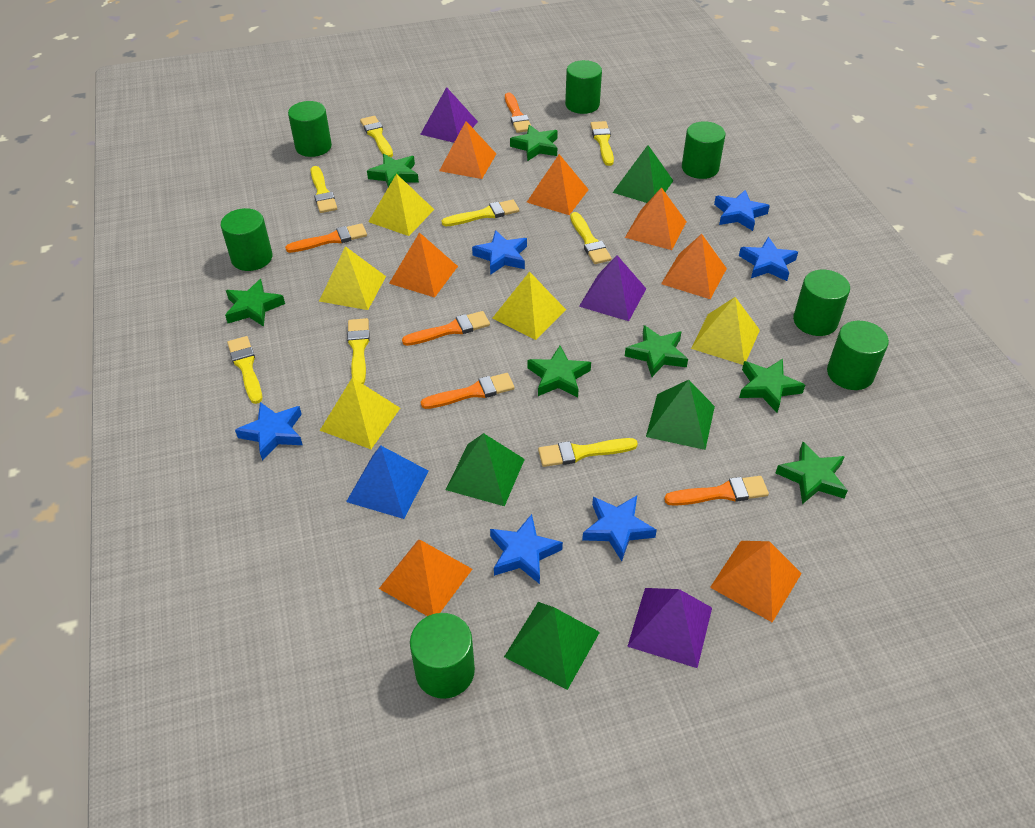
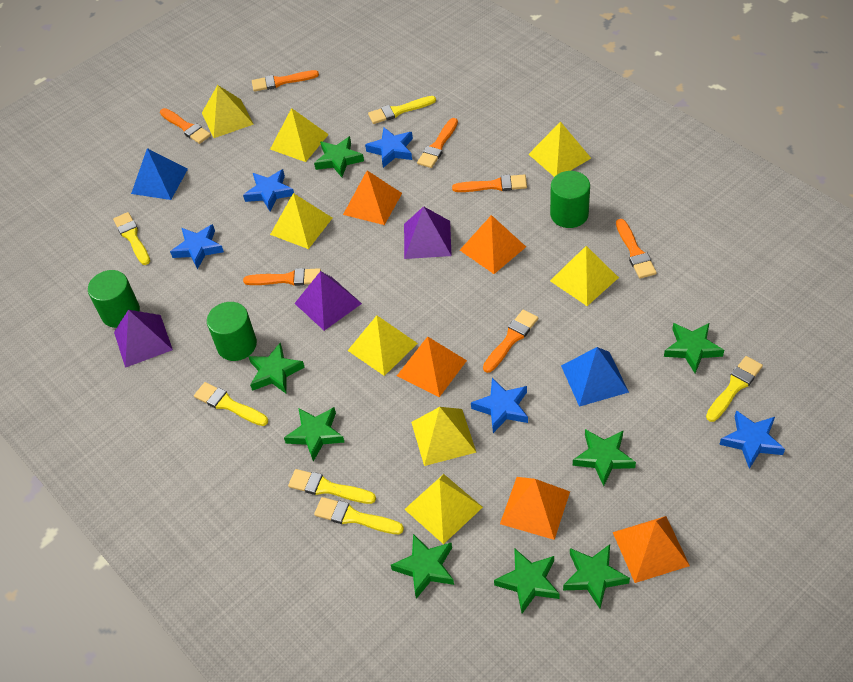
blue pyramid: [346,445,429,519] = 1 -> [131,148,188,200] [561,347,629,407] = 2
blue star: [235,402,303,461] [472,230,527,275] [490,514,563,584] [582,496,657,561] [714,190,770,231] [739,237,798,281] = 6 -> [170,224,224,269] [243,169,294,211] [365,127,413,168] [471,378,528,433] [719,410,785,469] = 5
green cylinder: [221,208,272,271] [288,101,332,157] [410,613,475,699] [565,60,602,114] [682,121,725,179] [793,270,850,336] [827,321,889,390] = 7 -> [88,270,140,328] [207,302,257,361] [550,171,590,228] = 3
green pyramid: [446,433,525,506] [504,602,600,690] [612,145,673,203] [646,380,715,450] = 4 -> none = 0
green star: [225,279,285,327] [367,154,419,187] [510,125,558,161] [528,346,591,398] [625,325,688,377] [739,359,805,413] [776,442,848,504] = 7 -> [248,343,305,394] [284,407,345,462] [314,136,364,177] [391,534,454,599] [494,548,560,613] [563,544,630,609] [573,429,636,486] [664,323,724,373] = 8
orange brush: [285,223,367,253] [402,311,490,346] [421,373,515,409] [505,93,531,133] [664,476,769,506] = 5 -> [160,108,211,144] [243,268,321,286] [252,70,319,92] [417,118,458,168] [452,174,527,192] [483,310,538,373] [616,219,657,279] = 7
orange pyramid: [379,540,472,616] [389,232,458,298] [439,121,496,179] [527,154,589,215] [625,187,686,250] [661,234,727,299] [710,541,802,622] = 7 -> [343,171,402,225] [397,337,467,397] [460,215,526,274] [500,477,570,540] [613,516,690,583] = 5
yellow brush: [227,336,262,404] [311,166,337,213] [347,318,370,384] [360,116,393,157] [442,199,519,226] [538,438,638,467] [570,212,612,264] [590,121,614,166] = 8 -> [113,212,150,265] [194,382,268,426] [288,469,376,504] [314,497,404,534] [368,96,436,124] [706,356,763,422] = 6
yellow pyramid: [319,246,386,310] [320,378,400,449] [368,174,434,236] [492,271,566,340] [691,297,760,365] = 5 -> [202,85,254,138] [270,108,329,162] [270,193,332,249] [348,315,418,376] [404,474,483,544] [411,407,476,466] [528,122,591,177] [550,246,619,306] = 8

